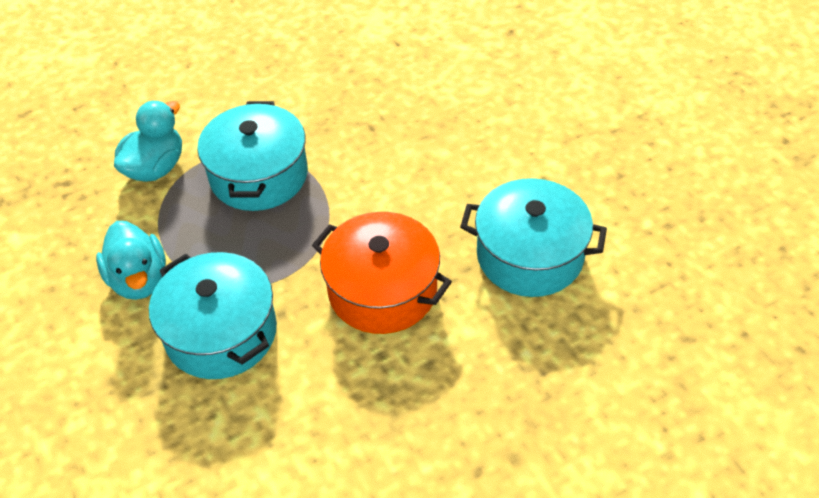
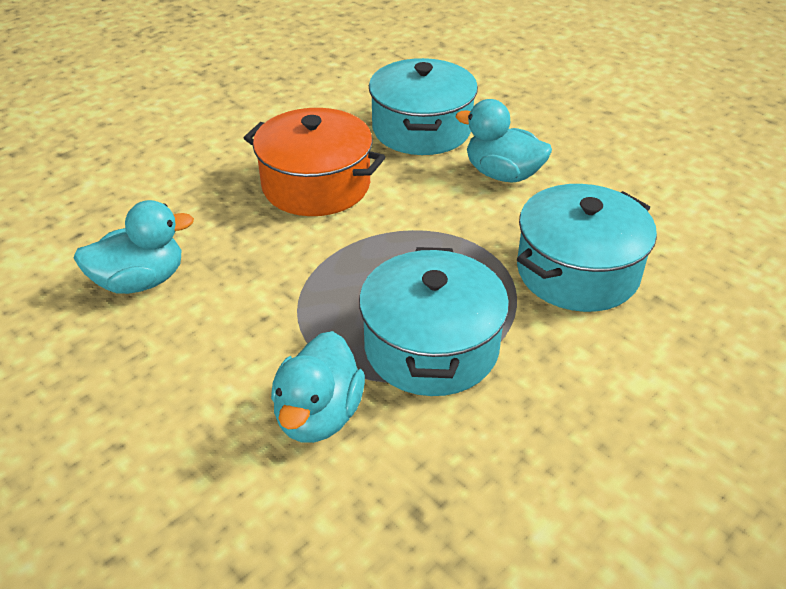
turquoise duck: [96,221,166,300] [114,101,182,182] = 2 -> [74,200,194,294] [271,331,365,443] [456,99,552,183] = 3

